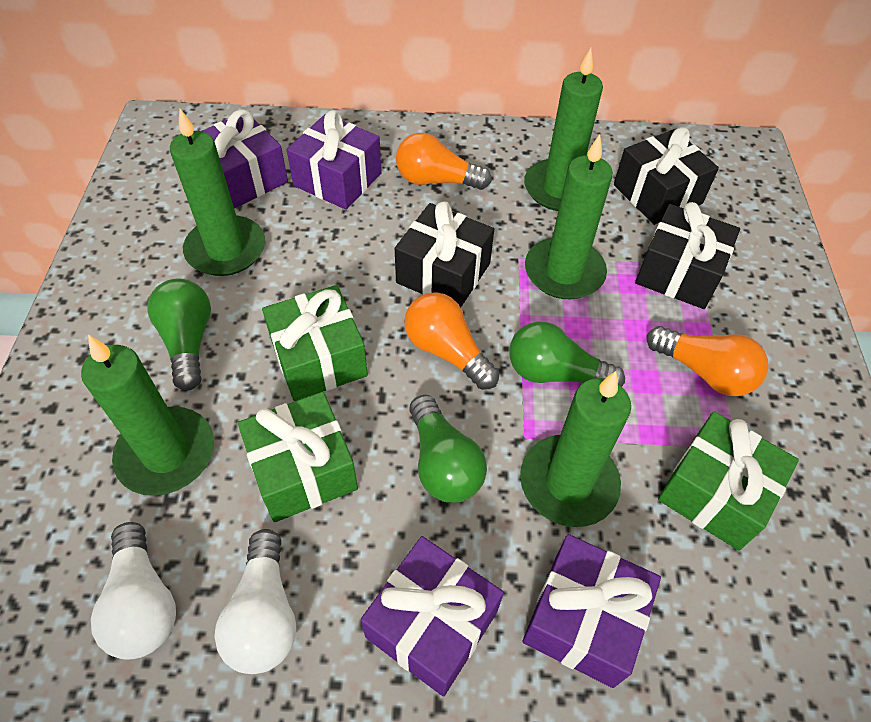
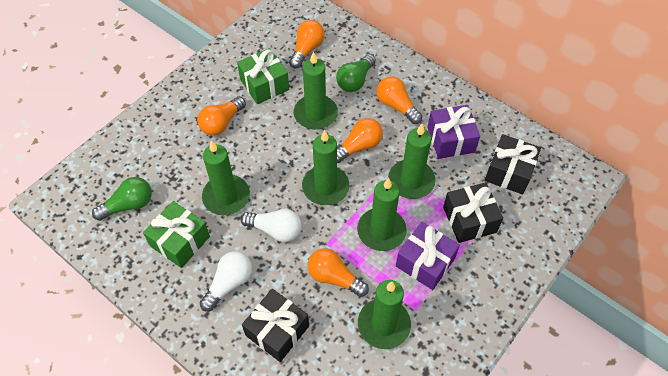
green candle: [81,335,214,496] [170,109,265,276] [520,371,631,527] [524,48,603,211] [525,134,613,299] = 5 -> [202,140,250,215] [294,52,338,130] [302,130,349,205] [357,178,407,251] [358,280,411,349] [388,124,435,199] = 6
green gift: [238,392,358,522] [262,285,368,401] [658,411,799,551] = 3 -> [143,201,210,268] [237,48,289,104] = 2
green light bulb: [147,279,211,390] [409,395,487,503] [509,321,625,387] = 3 -> [92,177,152,221] [336,54,376,92] = 2
orange light bulb: [396,133,492,190] [404,292,500,390] [647,326,768,396] = 3 -> [197,96,246,136] [289,20,325,68] [307,248,369,297] [337,118,383,163] [377,76,422,124] = 5
purple gift: [202,109,288,209] [287,110,382,210] [361,536,504,696] [522,534,661,688] = 4 -> [396,222,460,290] [427,105,480,159] = 2

